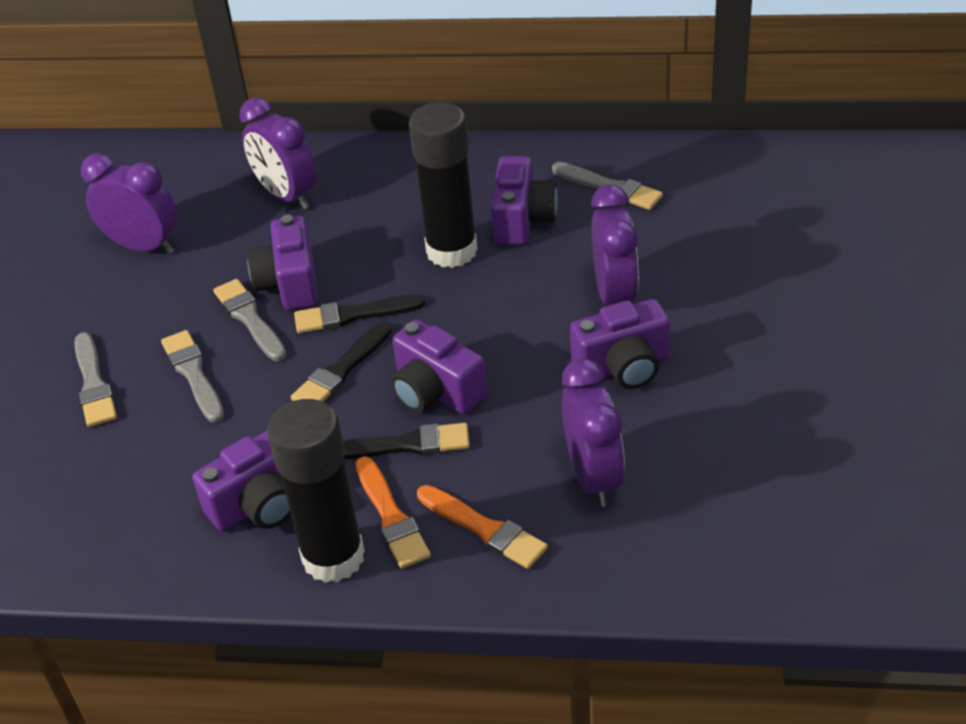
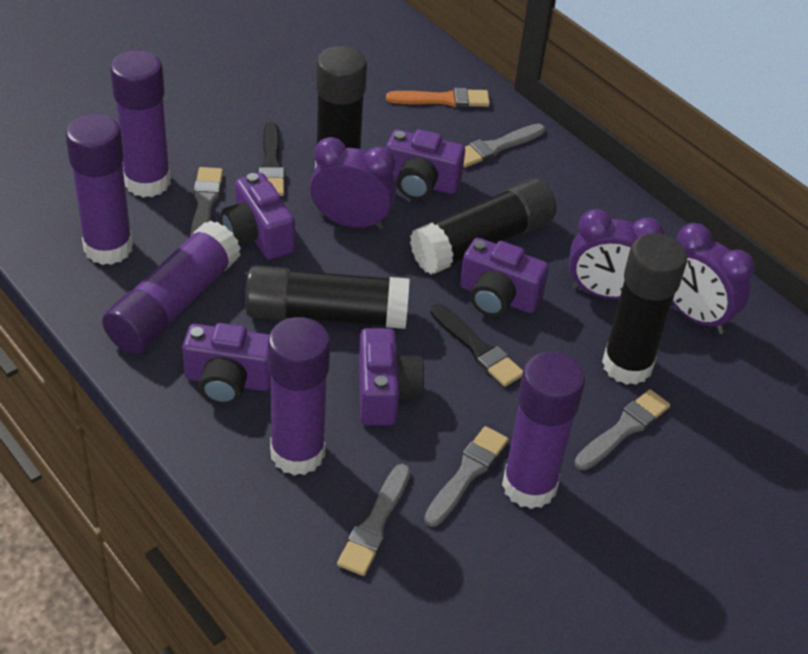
black brush: [291,321,392,402] [294,294,425,333] [343,423,470,459] = 3 -> [259,122,285,196] [431,304,523,387] = 2
black glue stick: [267,399,365,583] [409,102,478,268] = 2 -> [245,265,410,329] [315,46,367,168] [410,178,556,275] [602,233,687,385] = 4
grey brush: [74,332,117,427] [161,330,224,423] [213,279,286,361] [552,162,663,210] = 4 -> [190,167,223,237] [337,464,410,576] [424,426,509,527] [463,123,545,167] [575,389,670,470] = 5
orange brush: [355,456,431,569] [417,485,548,569] = 2 -> [386,88,490,107] = 1
purple clock: [81,153,177,254] [240,97,316,210] [562,358,625,507] [591,185,639,305] = 4 -> [310,137,396,229] [569,209,664,299] [672,223,755,334] = 3
purple glue stick: none = 0 -> [65,113,133,265] [102,220,241,354] [110,50,171,197] [268,317,330,475] [502,352,585,509] = 5

